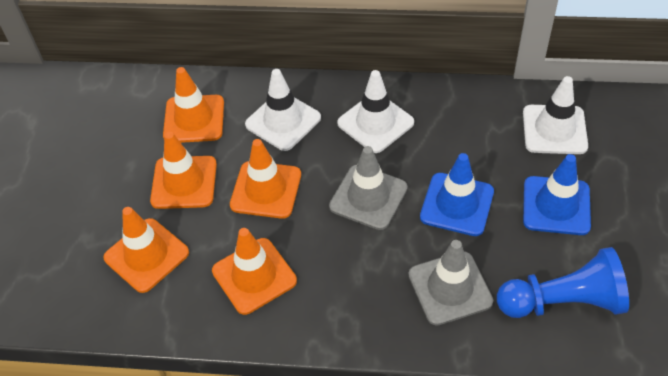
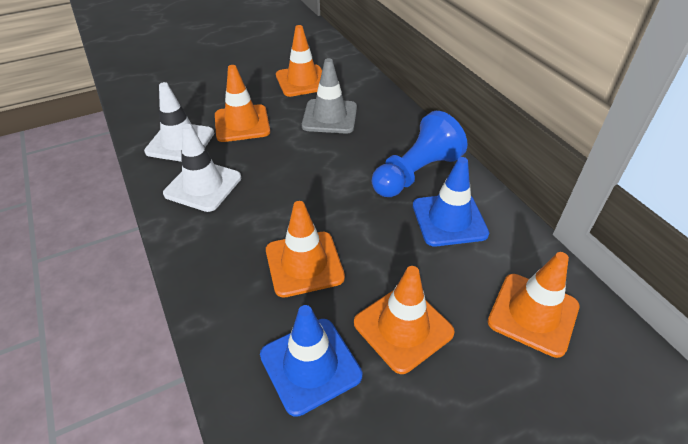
grey traffic cone: [329,146,407,230] [409,240,493,326] = 2 -> [302,58,357,134] = 1
white traffic cone: [245,69,321,151] [337,70,414,153] [523,76,588,154] = 3 -> [144,82,214,162] [163,124,241,212] = 2

